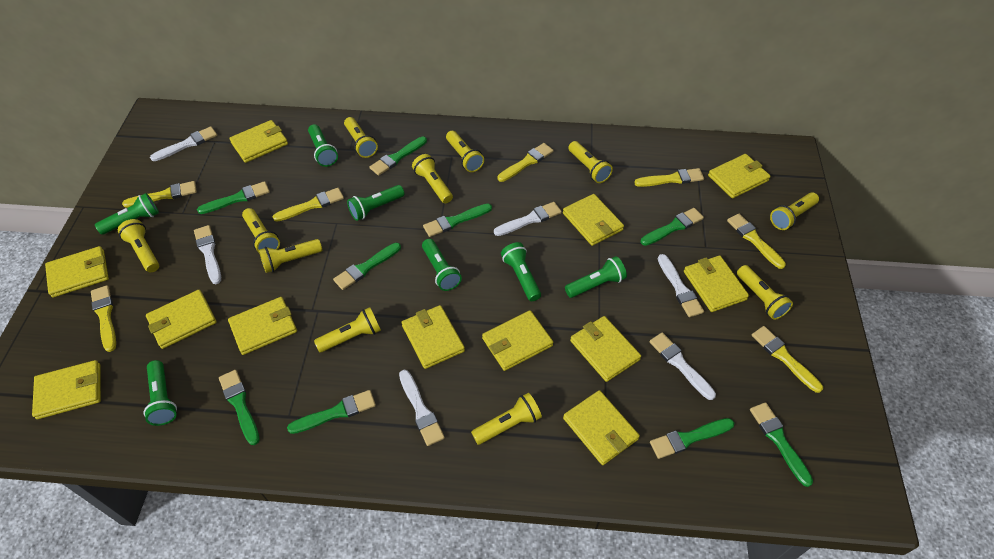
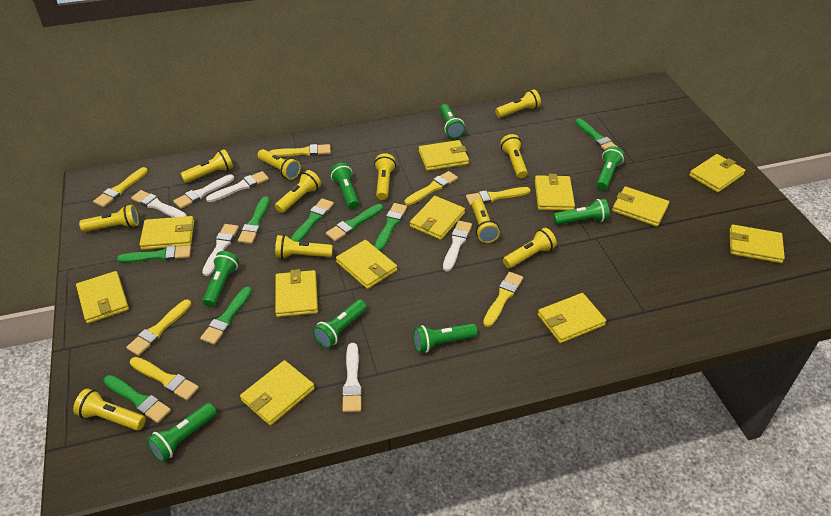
green brush: [197,181,270,214] [219,370,260,445] [287,390,376,434] [333,243,401,290] [370,136,427,176] [423,204,492,237] [641,208,704,246] [650,418,734,459] [750,402,813,487] = 9 -> [103,375,171,423] [117,245,191,263] [200,287,252,345] [238,196,270,244] [291,198,334,242] [326,204,383,241] [374,203,407,251] [575,118,617,150] = 8
green flashlight: [95,193,159,235] [143,360,177,426] [308,124,338,167] [347,185,405,221] [422,239,462,291] [501,242,541,301] [565,256,627,298] = 7 -> [146,403,217,462] [202,251,239,307] [313,300,367,348] [330,163,359,209] [413,323,477,353] [439,104,465,138] [553,199,610,225] [596,146,624,190] = 8

